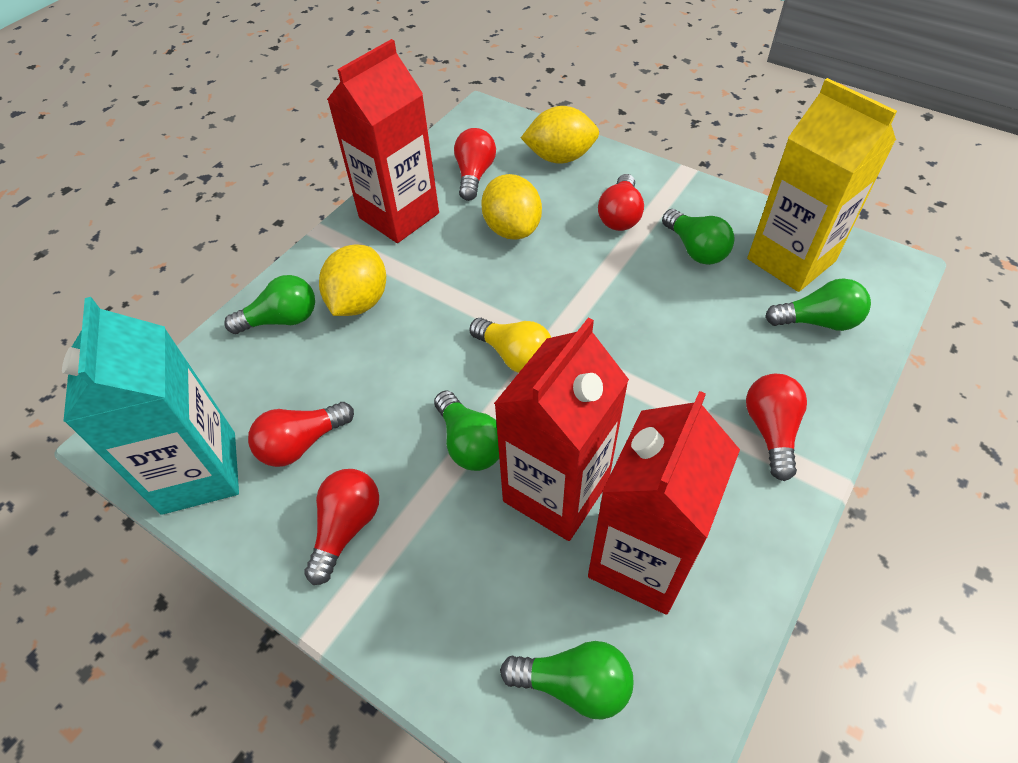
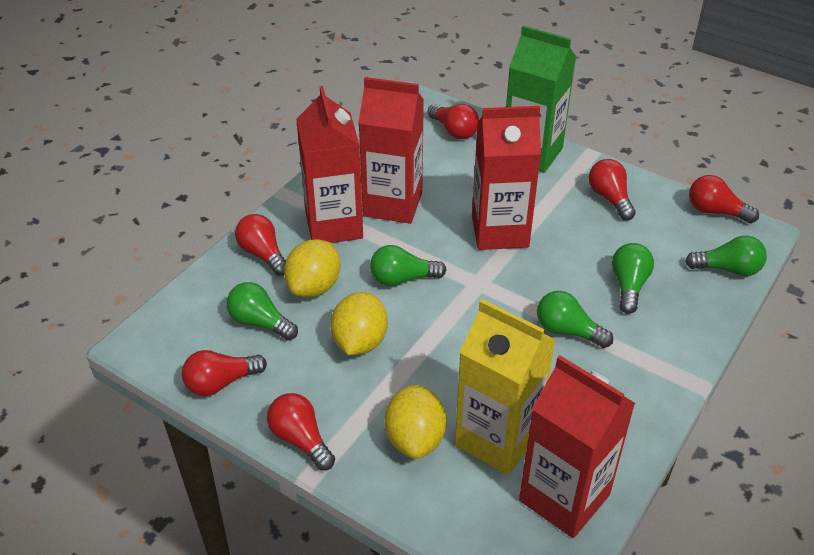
green carton: none = 0 -> [506,26,576,173] = 1
red carton: [327,39,439,243] [494,317,629,541] [588,391,740,615] = 3 -> [296,86,363,243] [358,77,424,224] [472,106,541,250] [519,355,635,538] = 4
red light bulb: [248,402,354,467] [304,469,379,585] [454,128,496,201] [598,174,644,231] [746,374,807,481] = 5 -> [182,350,267,396] [235,214,286,276] [267,393,335,471] [427,104,479,139] [589,159,636,220] [689,175,759,223] = 6
turquoise carton: [62,297,239,515] = 1 -> none = 0
yellow light bulb: [470,318,552,373] = 1 -> none = 0

